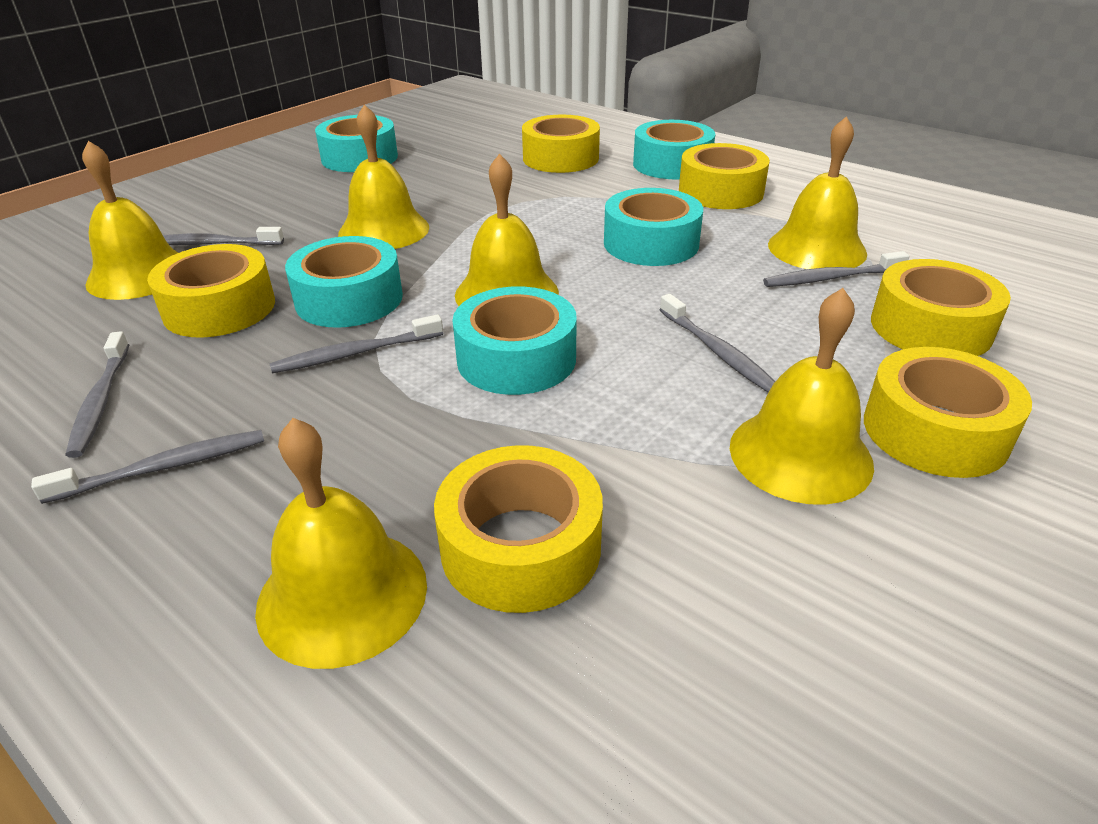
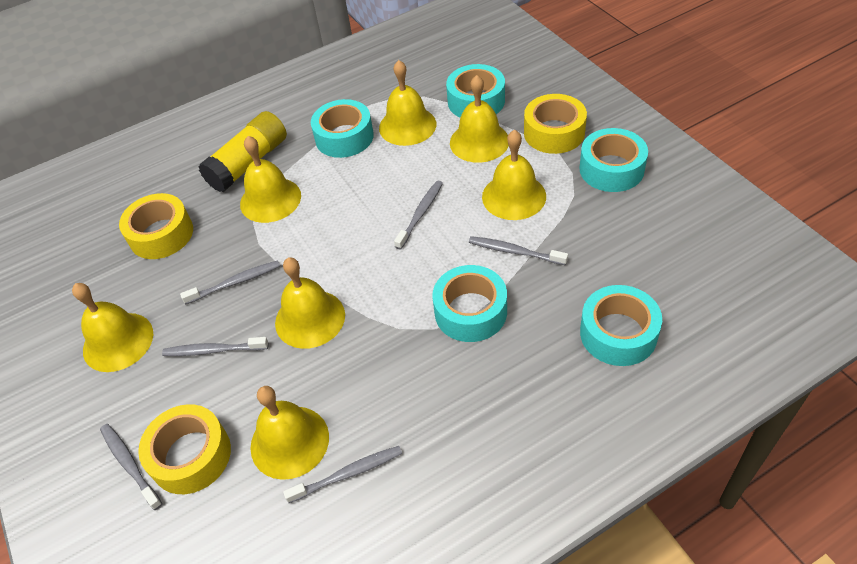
yellow bell: [82,141,178,300] [255,418,427,669] [338,104,429,249] [455,154,559,306] [730,288,874,505] [768,116,867,269] = 6 -> [72,283,153,372] [240,136,301,223] [250,386,329,480] [275,257,345,349] [379,60,436,146] [450,75,509,163] [482,130,546,220] = 7
yellow glue stick: none = 0 -> [198,111,287,192] = 1
yellow tape: [147,244,275,338] [434,445,603,613] [522,115,600,173] [679,143,770,209] [864,347,1032,478] [871,259,1011,356] = 6 -> [119,193,193,259] [138,404,231,494] [524,94,587,154] = 3

